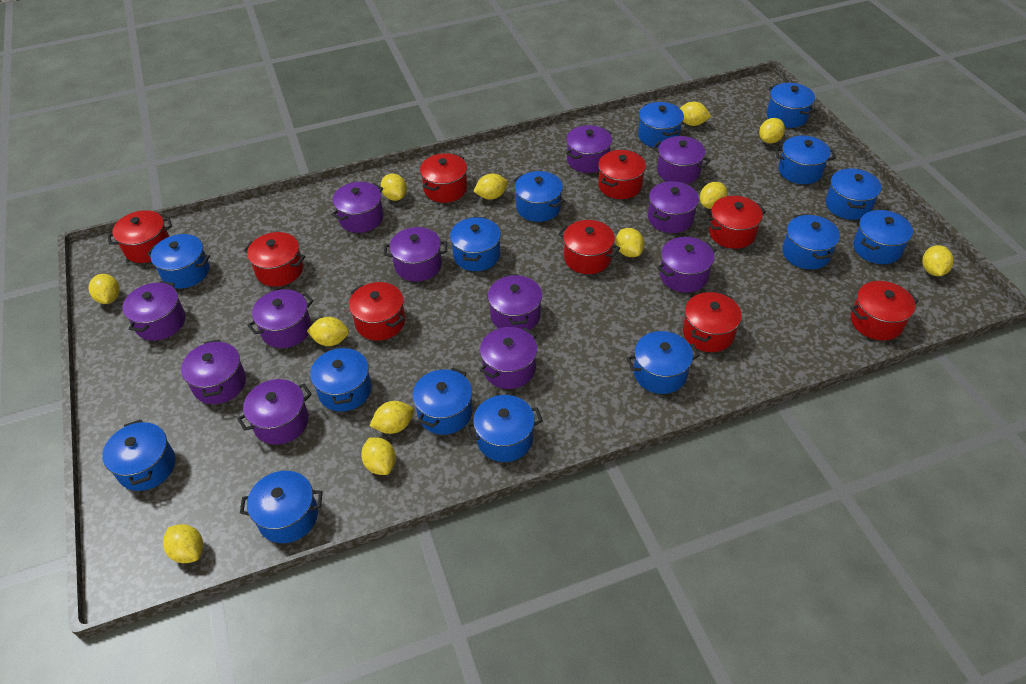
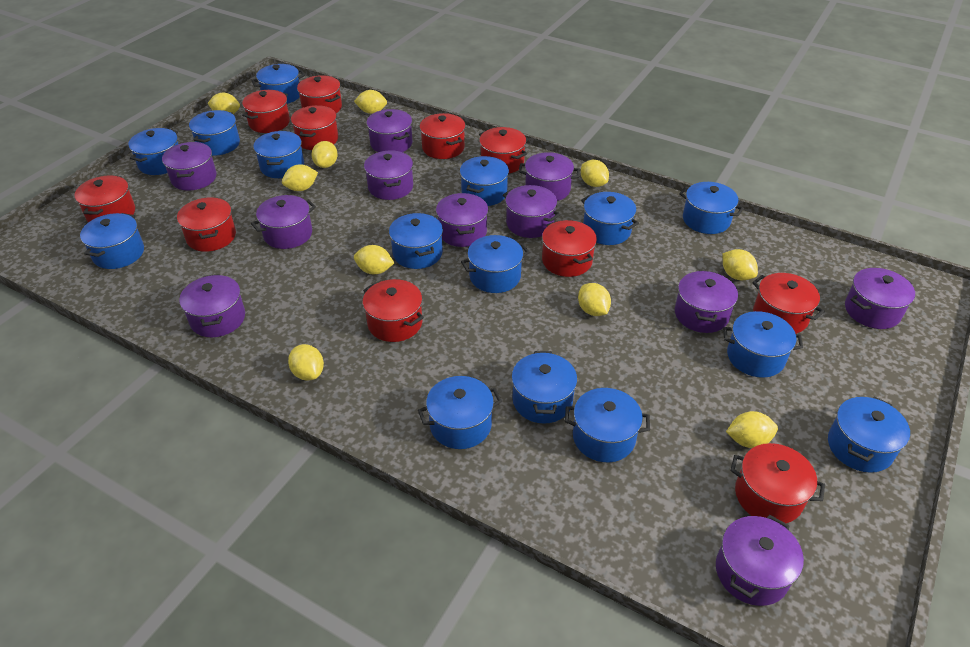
purple pot: [122,281,186,341] [181,339,246,404] [237,379,312,445] [247,289,314,348] [331,182,384,233] [384,227,447,282] [480,327,537,389] [488,274,542,330] [566,125,612,173] [648,181,699,233] [653,136,710,184] [657,237,716,293] = 12 -> [162,142,217,190] [179,274,245,337] [251,195,316,249] [364,150,413,200] [367,109,413,152] [436,193,488,247] [503,185,560,238] [518,152,580,201] [675,270,738,333] [716,515,804,606] [845,268,915,329] = 11
red pot: [108,210,172,263] [243,232,305,287] [349,282,405,341] [420,153,467,203] [558,220,620,274] [598,150,646,199] [683,292,742,352] [706,196,766,249] [850,281,918,340] = 9 -> [74,176,135,222] [177,197,236,252] [242,90,290,133] [291,105,338,150] [297,75,342,113] [363,279,424,342] [420,113,465,159] [479,127,527,174] [542,220,597,277] [730,443,825,523] [752,273,825,334] = 11
yellow lemon: [88,274,120,304] [163,524,203,563] [307,317,349,346] [361,437,396,475] [370,401,414,434] [381,174,407,201] [473,173,508,200] [616,228,644,257] [680,102,711,126] [700,182,728,209] [759,118,785,144] [922,245,954,276] = 12 -> [207,93,240,114] [282,164,318,191] [288,344,324,381] [311,141,338,168] [354,90,387,114] [354,245,394,274] [578,283,611,316] [581,160,609,187] [723,249,758,280] [726,411,778,448] = 10

